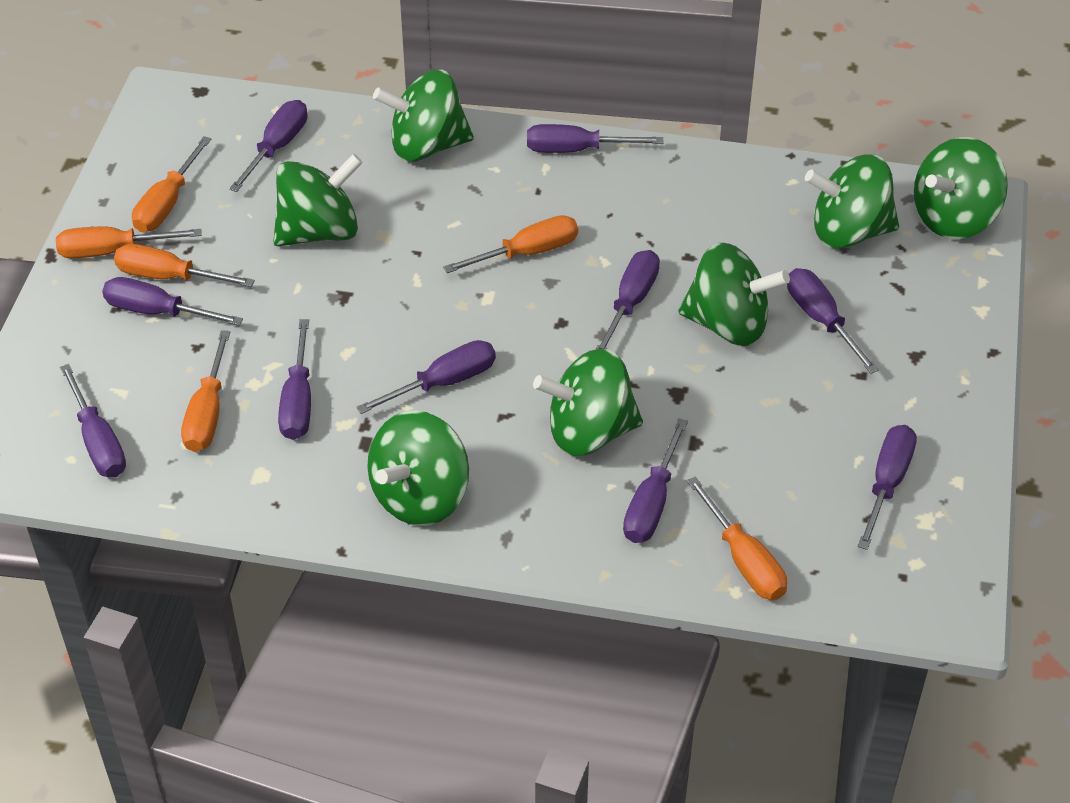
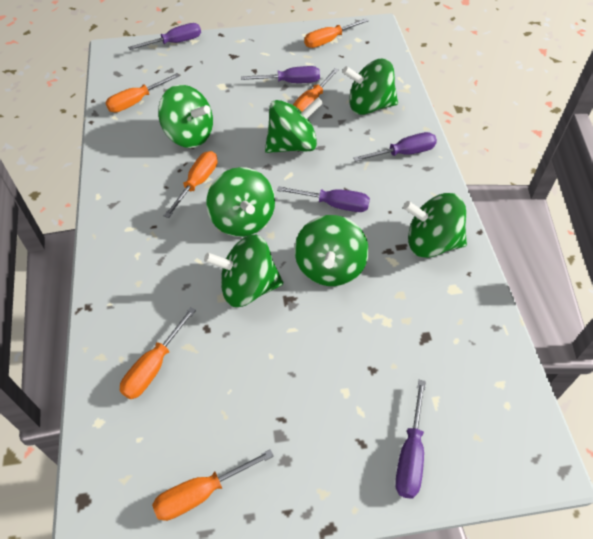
purple screwdriver: [60,364,126,477] [102,277,243,326] [229,100,308,192] [278,319,311,440] [356,340,496,414] [527,124,663,153] [596,250,660,349] [623,418,688,543] [787,268,879,374] [858,425,917,550] = 10 -> [128,23,201,50] [241,66,320,83] [277,186,370,212] [353,132,437,162] [395,380,426,499] = 5

